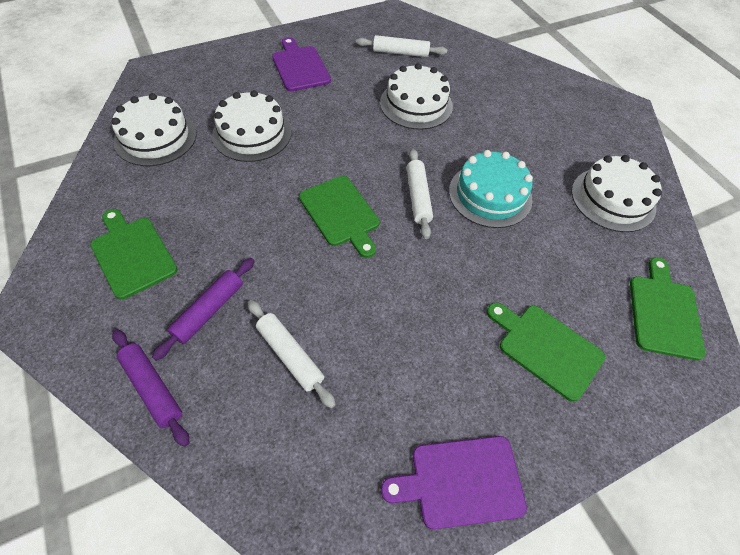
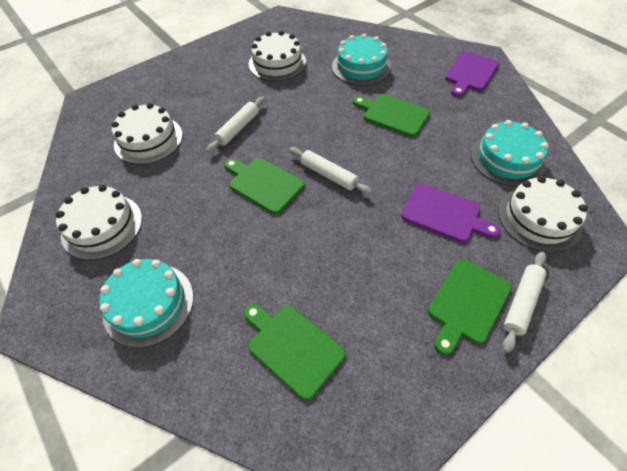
purple rolling pin: [112,329,189,447] [152,258,254,361] = 2 -> none = 0
turquoise cake: [449,150,533,228] = 1 -> [99,259,194,348] [332,34,391,85] [471,120,549,186] = 3

